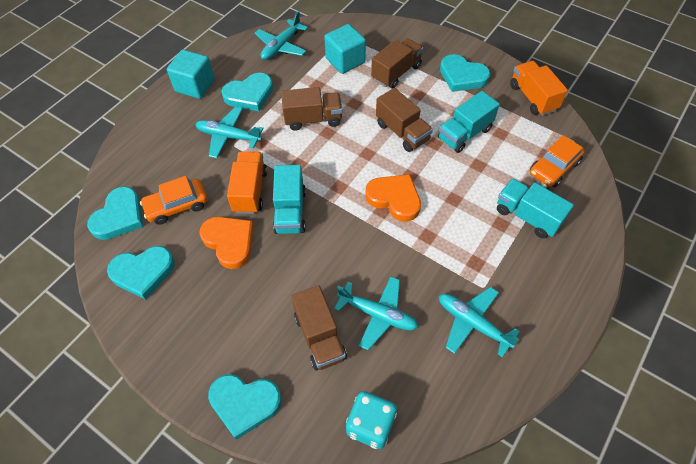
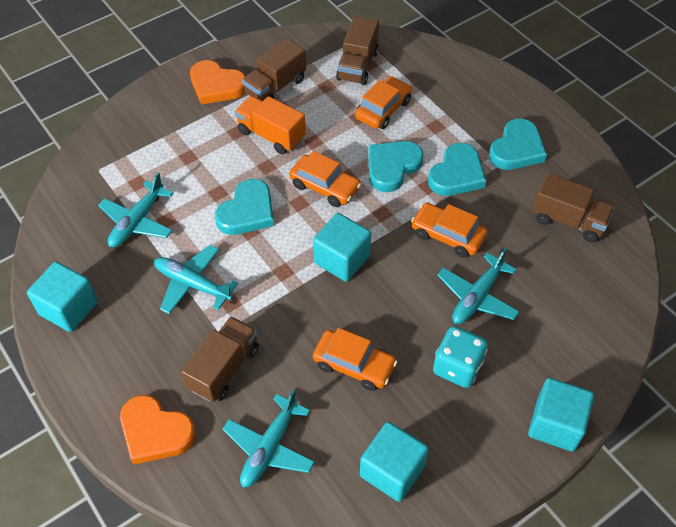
orange car: [140,176,207,225] [530,135,585,187] = 2 -> [289,151,361,207] [313,328,397,391] [355,76,412,129] [411,203,488,258] = 4
orange truck: [227,152,267,214] [510,61,568,116] = 2 -> [235,96,306,154] = 1
turquoise cube: [167,50,215,99] [324,24,366,74] = 2 -> [27,262,98,332] [313,213,371,282] [360,422,429,502] [528,378,594,452] = 4
turquoise heart: [87,187,143,240] [107,246,175,300] [208,374,282,440] [222,73,273,111] [440,54,490,92] = 5 -> [215,179,274,235] [368,141,423,192] [428,143,486,196] [489,119,547,170] = 4
turquoise truck: [273,165,306,234] [438,91,500,153] [497,178,574,238] = 3 -> none = 0

